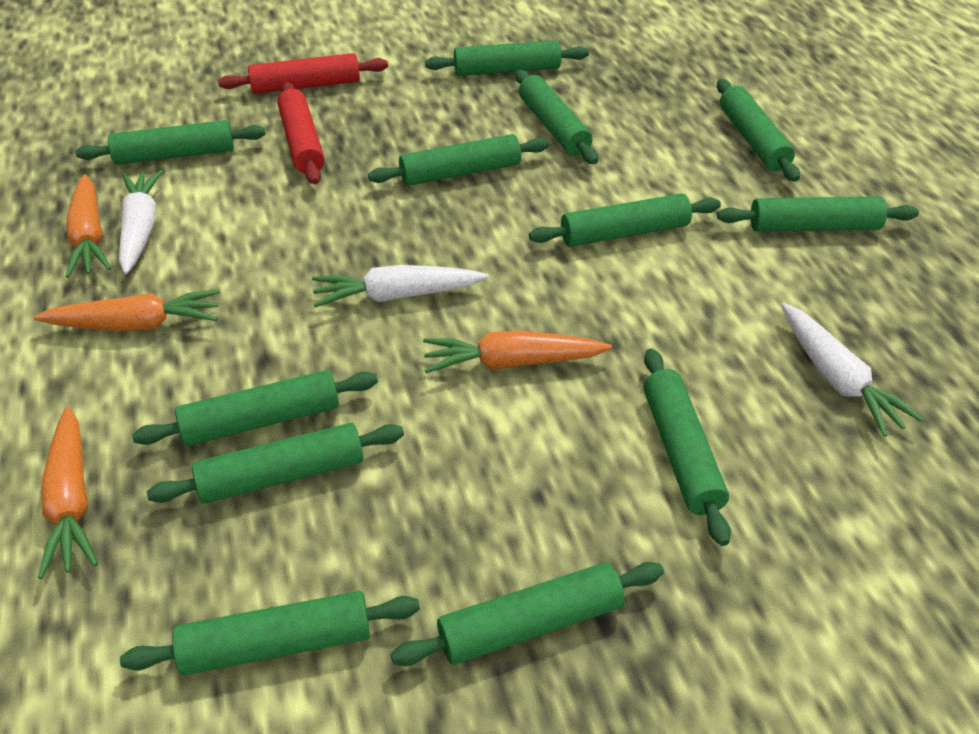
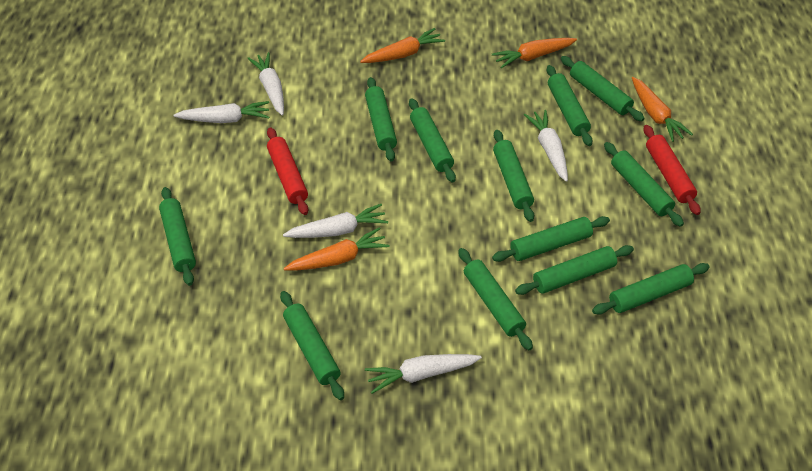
white carrot: [119,170,163,274] [312,265,489,307] [781,303,924,437] = 3 -> [173,101,269,123] [247,52,284,116] [283,204,388,238] [365,354,482,394] [524,110,568,182] = 5

